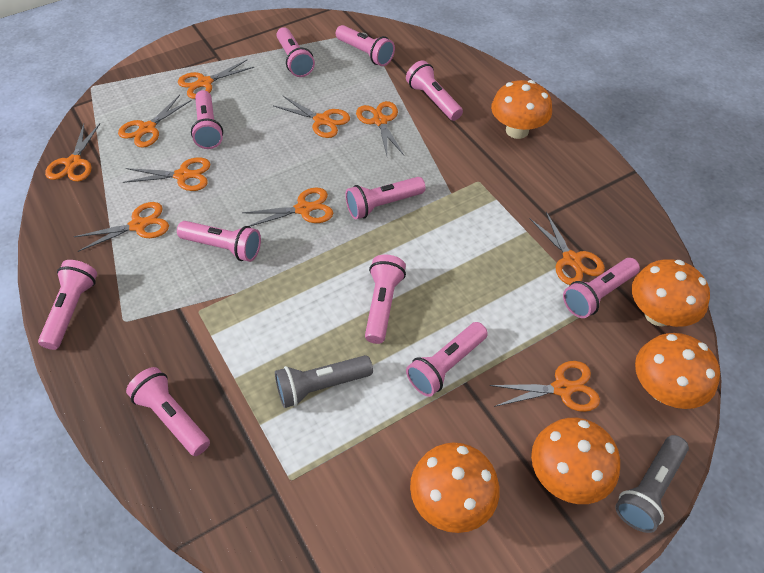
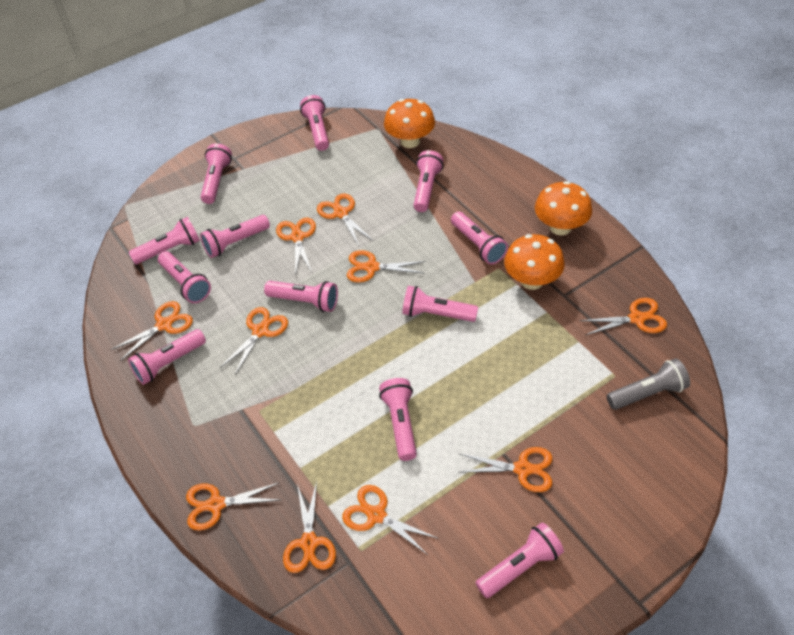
grey flashlight: [275,355,373,408] [615,435,689,533] = 2 -> [607,358,690,410] = 1
orange mushroom: [410,442,500,533] [491,80,552,139] [531,418,620,504] [632,259,710,327] [635,333,720,409] = 5 -> [384,99,435,148] [504,234,565,290] [535,181,592,235] = 3
pink flashlight: [38,260,97,350] [126,367,210,456] [177,221,261,262] [191,90,223,149] [276,27,315,77] [336,25,395,66] [345,177,426,219] [365,254,406,344] [406,60,463,121] [406,322,488,397] [563,258,640,318] = 11 -> [128,329,206,385] [129,217,200,264] [158,251,211,303] [200,215,270,258] [201,143,232,204] [264,281,338,312] [300,95,329,151] [379,378,417,461] [402,286,478,322] [413,150,443,212] [451,212,508,264] [476,523,564,598] = 12

